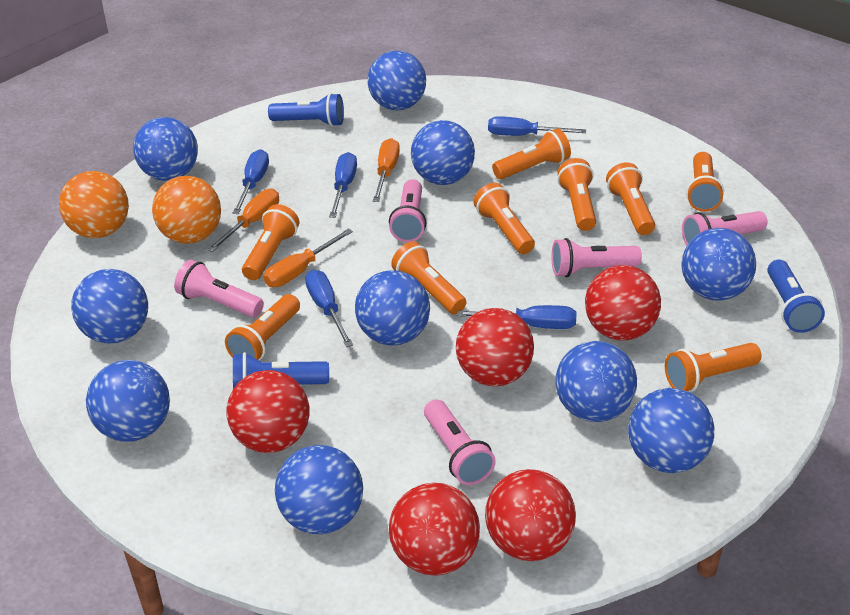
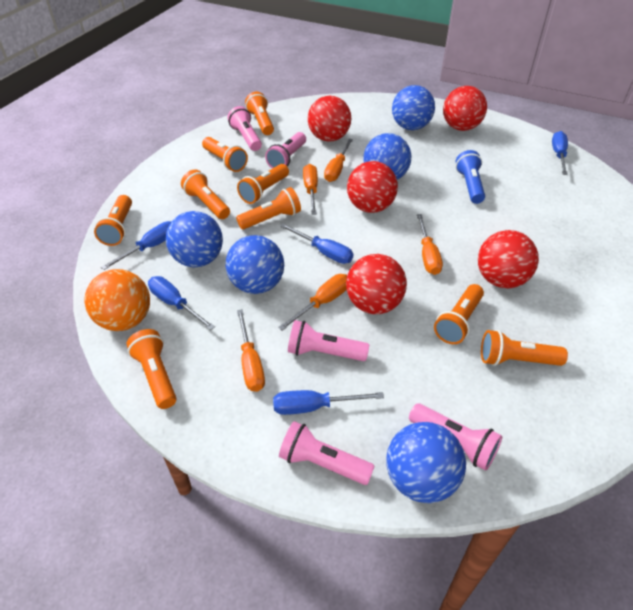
blue ball: [71,269,148,344] [86,360,170,442] [133,117,198,181] [275,445,363,534] [355,270,430,346] [368,51,426,111] [411,120,475,185] [556,341,637,422] [628,388,714,473] [681,228,756,301] = 10 -> [166,211,223,267] [226,235,284,294] [363,133,412,180] [386,422,466,503] [392,85,435,130] = 5
blue flashlight: [233,352,329,389] [268,93,344,127] [767,260,825,333] = 3 -> [456,150,485,204] = 1
orange ball: [59,171,129,238] [152,176,221,244] = 2 -> [84,269,150,331] = 1
orange screwdriver: [207,189,279,252] [264,229,353,287] [373,138,400,202] = 3 -> [237,309,265,392] [278,274,347,331] [303,164,318,215] [324,139,353,182] [417,214,443,275] = 5

